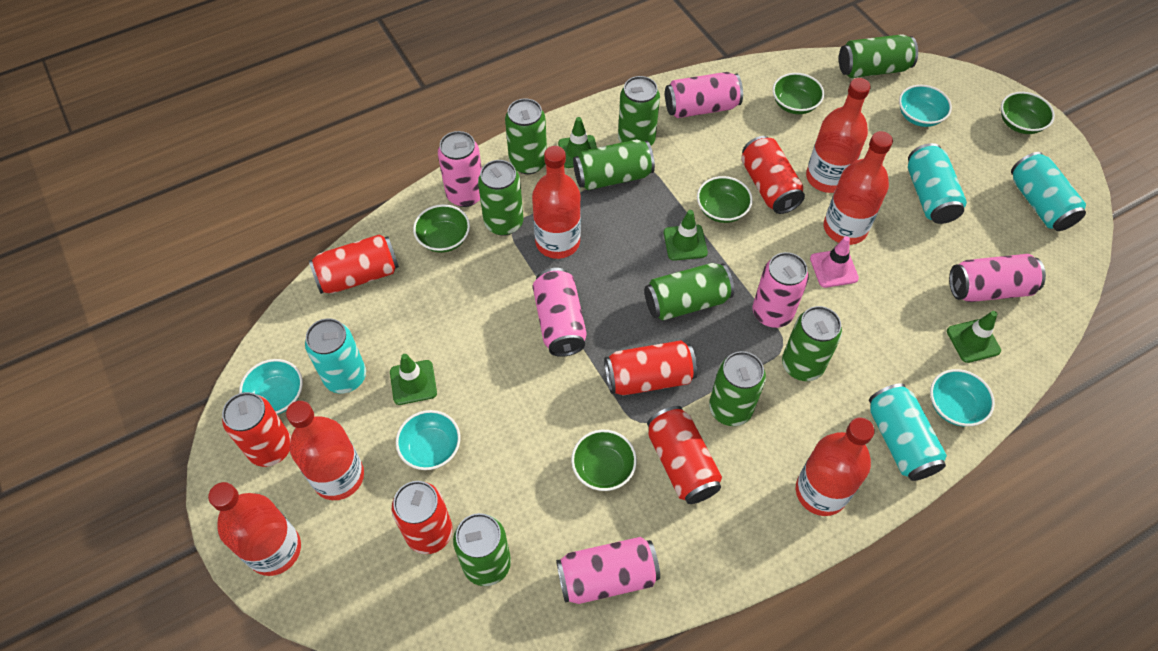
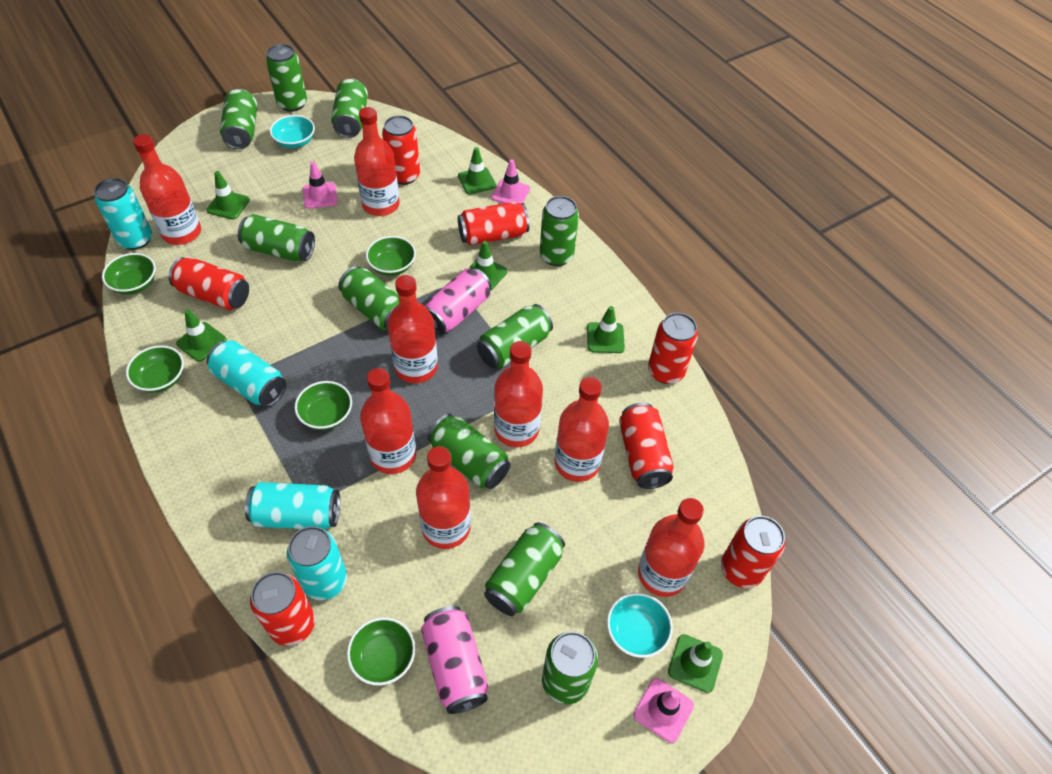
green can: [453,513,511,586] [478,160,523,236] [505,98,547,174] [573,139,655,190] [618,76,660,146] [644,263,734,320] [709,351,766,426] [782,306,842,381] [839,34,918,78] = 9 -> [220,89,257,149] [238,214,315,262] [266,44,307,112] [331,79,368,138] [338,266,399,331] [428,414,510,489] [477,304,553,368] [484,523,565,616] [540,196,579,266] [542,632,598,704] = 10
green traffic cone: [390,354,437,405] [558,117,597,168] [664,210,708,261] [947,311,1001,363] = 4 -> [176,309,227,362] [207,171,250,220] [458,147,496,194] [469,241,507,291] [587,306,625,353] [668,634,723,693] = 6
pink can: [438,131,482,207] [533,268,587,357] [556,537,660,604] [665,72,743,118] [753,252,809,328] [949,254,1046,302] = 6 -> [421,606,488,714] [425,268,491,335] = 2
pink traffic cone: [810,236,859,288] = 1 -> [303,162,338,209] [491,159,530,204] [633,678,694,743] = 3
red bottle: [208,482,301,576] [286,401,364,500] [532,146,581,259] [796,418,875,516] [806,78,871,193] [824,131,893,245] = 6 -> [133,134,201,245] [354,107,400,216] [360,368,416,474] [388,275,438,383] [416,446,471,549] [494,341,543,447] [555,377,609,482] [638,498,704,597] = 8
red can: [222,392,291,467] [309,234,399,294] [392,481,453,554] [605,340,697,396] [647,406,722,504] [741,136,805,214] = 6 -> [169,257,249,310] [250,572,315,646] [382,115,420,185] [458,202,530,245] [619,403,674,489] [648,313,698,384] [721,516,785,588] = 7
turquoise bowl: [239,359,303,415] [396,410,461,470] [899,85,952,127] [930,369,995,426] = 4 -> [270,115,315,148] [607,593,673,658] = 2

